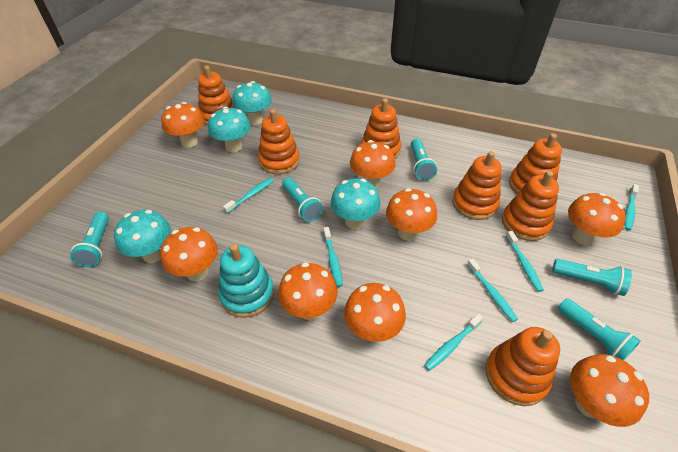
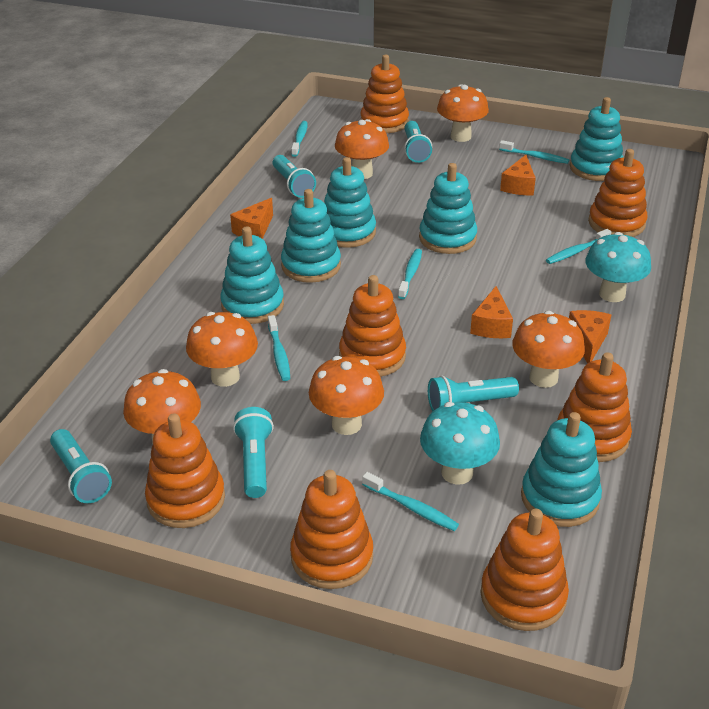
orange cheese: none = 0 -> [230,198,273,239] [470,286,513,338] [500,155,536,195] [569,310,611,363] = 4
orange mushroom: [160,227,218,281] [161,102,204,148] [278,262,338,320] [344,283,406,342] [350,140,396,188] [386,188,437,241] [568,193,626,245] [570,354,649,427] = 8 -> [123,369,201,444] [186,312,258,387] [309,356,384,435] [335,119,389,179] [437,84,489,142] [512,311,585,388] = 6
turquoise mushroom: [114,210,171,263] [208,107,251,153] [232,81,272,125] [331,178,381,229] = 4 -> [420,402,500,485] [585,232,651,302] = 2
turquoise stacking toy: [218,244,274,318] = 1 -> [220,226,284,324] [281,189,341,283] [324,157,376,248] [419,163,477,254] [521,412,602,527] [570,97,623,181] = 6

